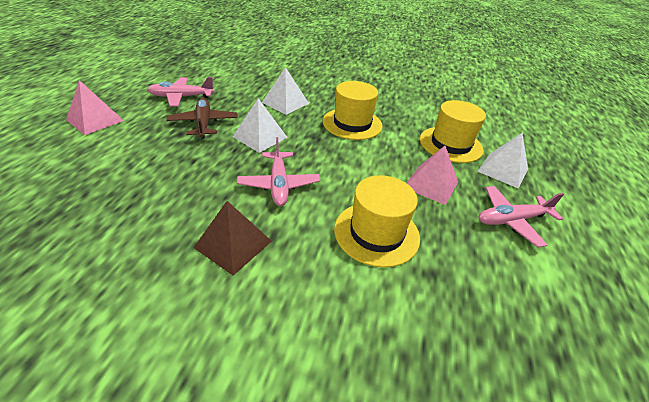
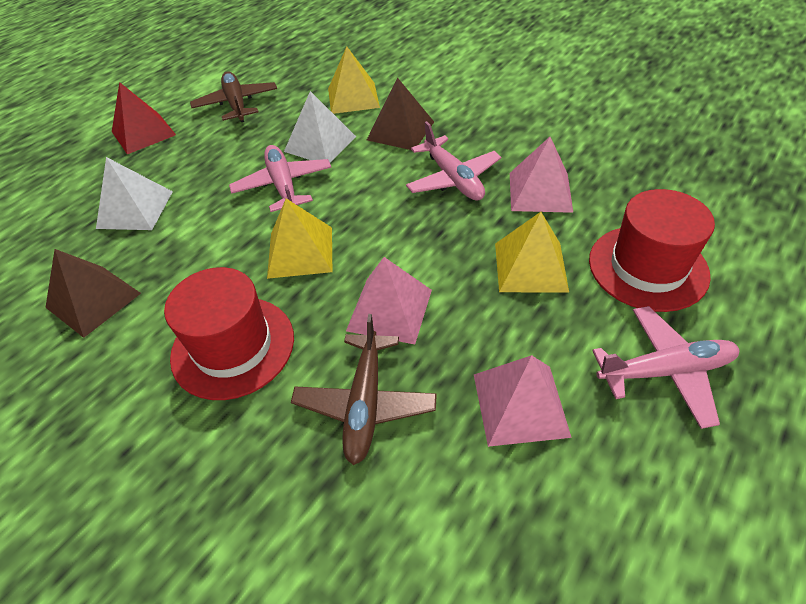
brown plane: [166,98,238,139] = 1 -> [190,71,277,122] [291,314,437,465] = 2
brown pyramid: [194,201,272,276] = 1 -> [45,249,141,338] [367,77,434,150] = 2
pink pyramid: [66,80,124,135] [407,146,458,205] = 2 -> [346,257,432,344] [474,355,572,447] [510,137,573,213] = 3
red hat: none = 0 -> [164,267,294,400] [589,189,715,312] = 2
red pyramid: none = 0 -> [112,82,176,154] = 1
white pyramid: [233,98,288,153] [262,67,309,115] [477,133,528,189] = 3 -> [96,157,173,230] [284,91,356,163] = 2
yellow hat: [323,81,383,140] [334,175,420,267] [420,100,486,163] = 3 -> none = 0
yellow pyramid: none = 0 -> [267,199,332,279] [328,46,380,114] [495,212,569,293] = 3

